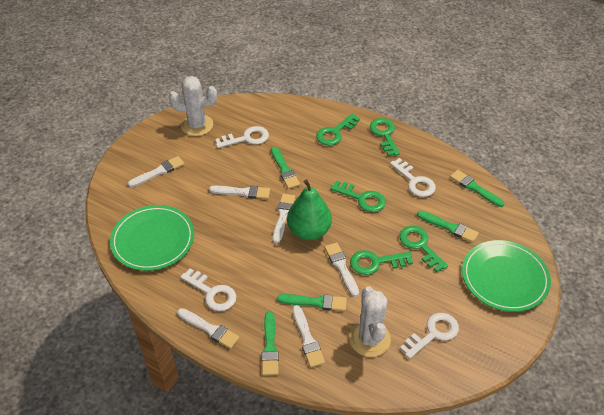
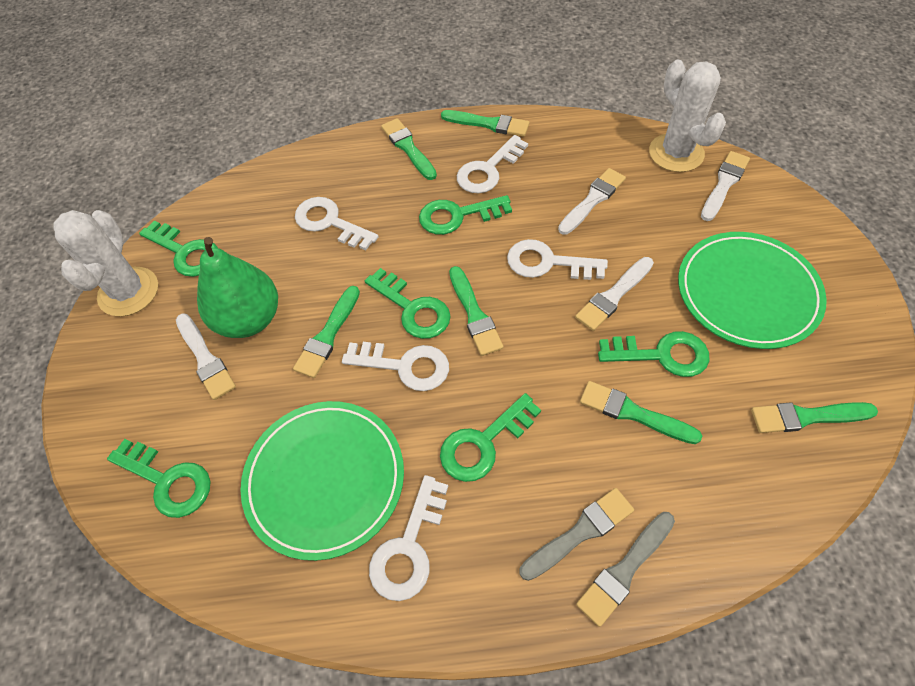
green brush: [262,311,279,376] [271,147,300,189] [277,294,347,311] [417,211,479,243] [450,170,504,207] = 5 -> [293,286,360,378] [381,118,437,180] [441,110,529,137] [449,266,504,356] [580,381,702,444] [751,402,878,433] = 6
green key: [316,113,360,145] [330,180,386,212] [350,250,413,275] [370,118,400,156] [399,226,448,272] = 5 -> [107,439,211,518] [139,220,218,277] [365,268,451,339] [419,195,512,235] [440,393,541,482] [598,331,710,377] = 6
grey brush: none = 0 -> [519,488,634,581] [576,512,675,627] = 2
white brush: [128,156,184,187] [178,308,240,349] [209,186,270,199] [273,194,295,243] [293,305,325,368] [324,242,359,297] = 6 -> [176,314,236,400] [558,168,626,235] [575,257,654,331] [701,151,750,221] = 4
white key: [180,268,237,311] [215,126,269,148] [390,158,436,197] [400,313,459,359] = 4 -> [295,197,379,250] [342,342,449,391] [369,475,448,601] [457,135,528,193] [507,239,608,280] = 5

